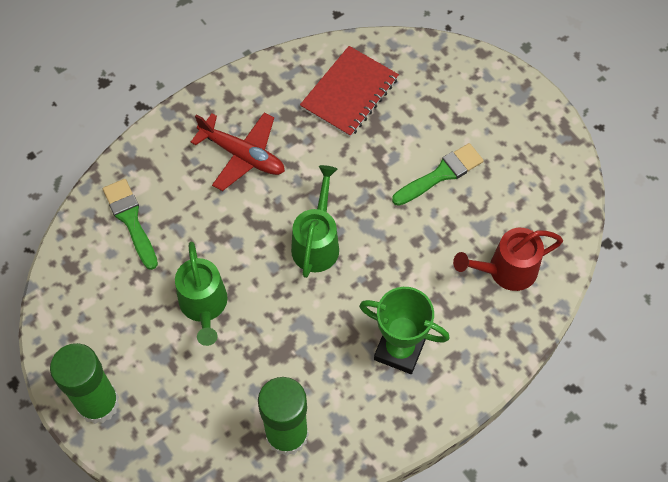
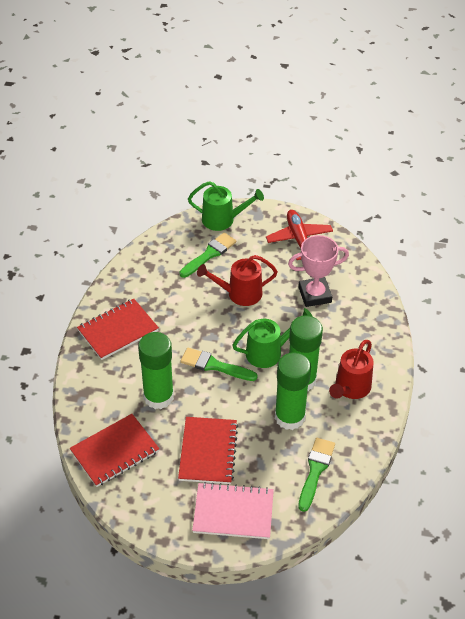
green brush: [103,179,158,270] [392,143,484,206] = 2 -> [180,233,236,278] [180,348,258,381] [298,438,335,512] = 3
green glue stick: [50,343,119,424] [258,377,309,456] = 2 -> [138,332,174,409] [275,352,311,430] [289,315,323,392] = 3
green trophy: [359,287,450,374] = 1 -> none = 0
pink notebook: none = 0 -> [192,482,274,539] = 1
pink trophy: none = 0 -> [288,235,349,307] = 1
red notebook: [300,46,399,137] = 1 -> [70,414,159,487] [77,299,159,360] [178,417,238,484] = 3
red watering can: [453,228,563,291] = 1 -> [197,255,278,306] [329,340,374,399] = 2

